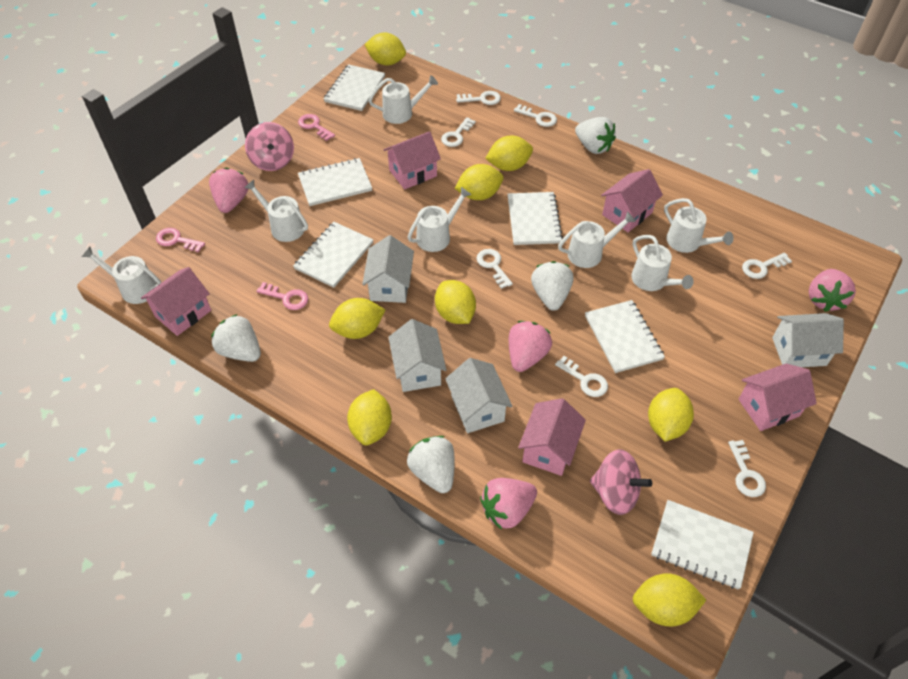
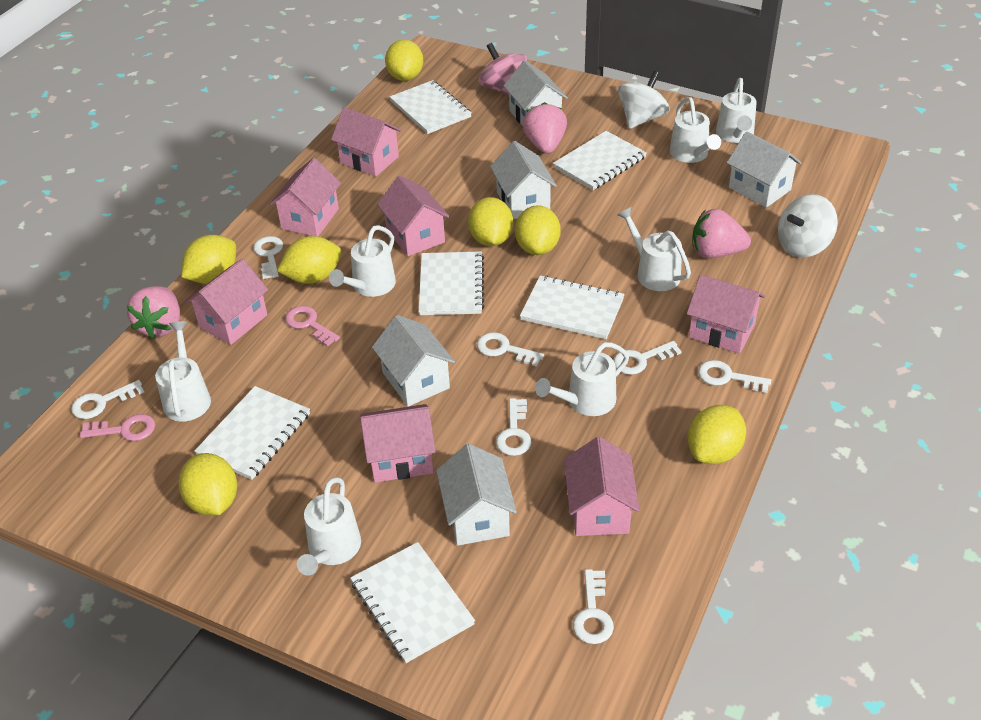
pink house: [141,267,211,336] [384,131,441,189] [518,398,586,476] [601,169,663,232] [738,363,817,431] = 5 -> [185,259,268,345] [270,158,341,236] [331,107,402,177] [360,404,436,483] [377,176,450,256] [564,437,639,536] [687,274,765,354] = 7
pink key: [156,228,205,252] [256,282,308,310] [298,114,335,141] = 3 -> [80,414,155,441] [285,306,340,347] = 2
pink spinning top: [245,122,294,171] [590,449,652,515] = 2 -> [479,43,527,95] = 1
pink strawberry: [209,167,249,213] [480,478,537,530] [509,321,552,372] [809,269,856,312] = 4 -> [127,286,180,339] [522,102,567,154] [692,209,751,258] = 3
white house: [362,235,414,303] [388,319,446,392] [445,358,512,433] [772,313,844,367] = 4 -> [372,315,455,407] [436,444,517,546] [490,141,557,219] [503,60,568,126] [727,131,802,208] = 5
white spinning top: none = 0 -> [618,71,670,129] [778,194,838,257] = 2
white strawberry: [211,314,261,362] [407,436,455,493] [531,261,573,311] [575,117,616,154] = 4 -> none = 0
yellow lemon: [329,298,385,339] [347,389,392,445] [364,33,406,65] [435,280,476,324] [455,164,503,200] [485,136,533,171] [633,573,706,627] [648,388,694,442] = 8 -> [179,453,237,516] [181,235,236,284] [277,236,341,284] [385,39,423,81] [468,197,513,246] [515,205,561,255] [688,405,746,464] = 7

